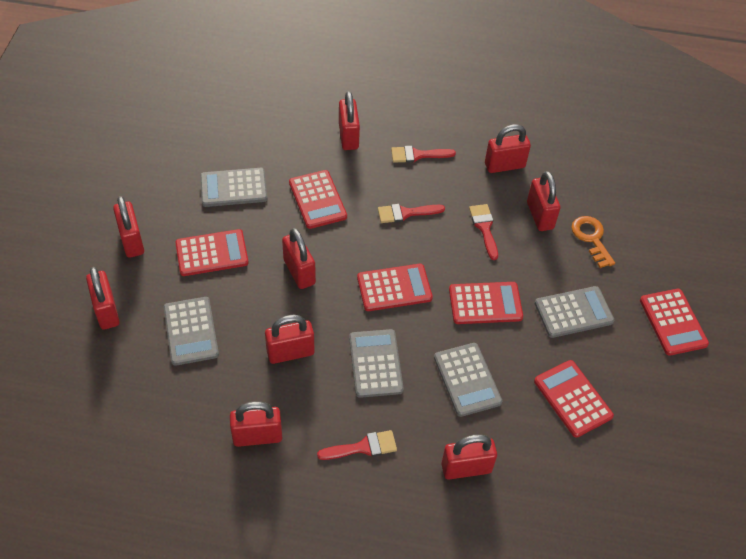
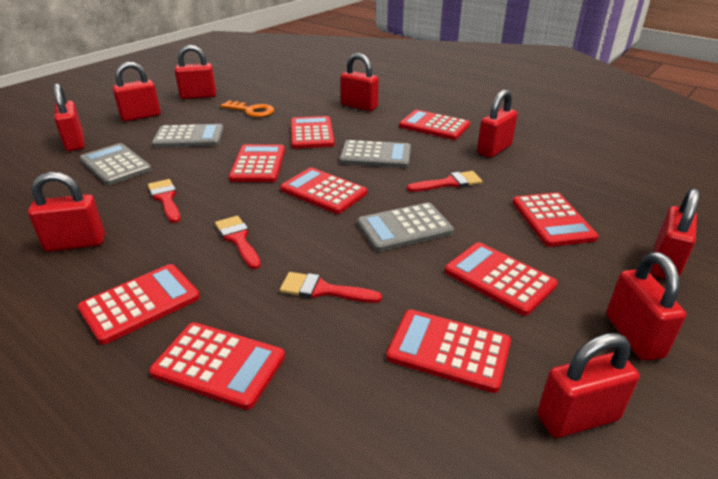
grey calculator: [164,297,219,366] [200,168,267,207] [349,329,404,398] [434,343,502,417] [535,286,614,338] = 5 -> [79,143,152,185] [152,124,224,148] [339,140,411,168] [357,202,454,252] = 4
red calculator: [175,229,249,276] [289,170,347,229] [357,264,433,311] [449,282,523,324] [534,360,614,438] [640,289,709,356] = 6 -> [78,264,200,345] [149,322,285,410] [229,144,285,182] [280,168,367,214] [291,116,335,149] [386,309,511,393] [399,110,470,140] [445,242,558,316] [512,192,599,247] = 9

